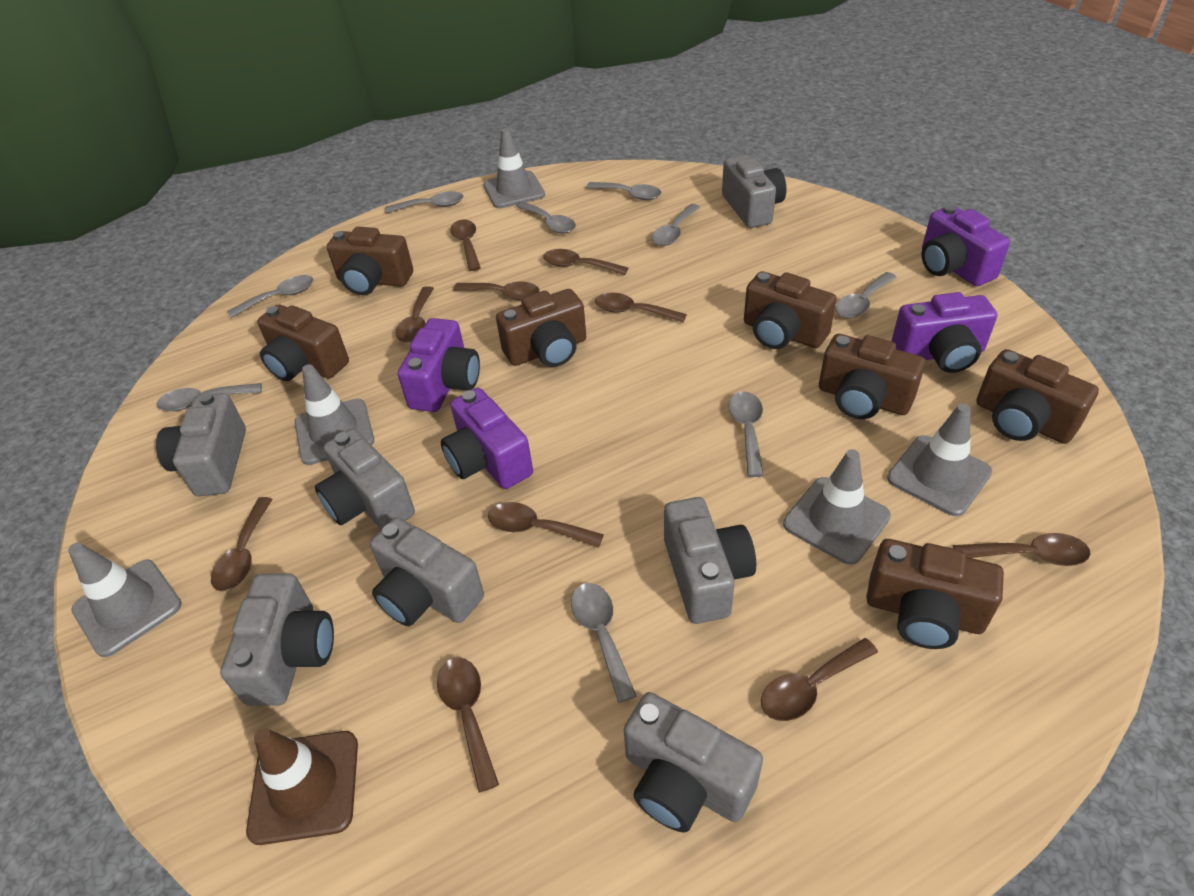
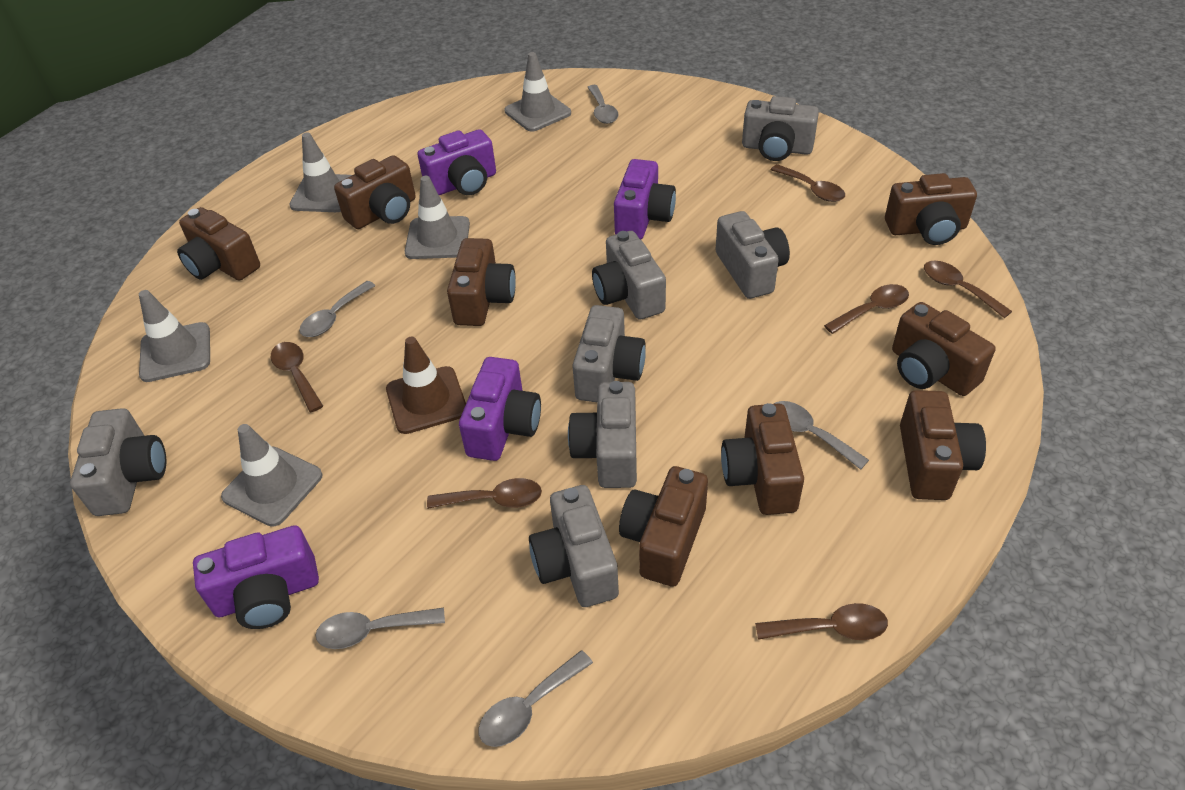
brown camera: [257,304,349,381] [327,227,413,295] [496,289,586,367] [744,271,837,349] [819,334,926,419] [866,539,1004,649] [976,349,1099,444] = 7 -> [177,207,260,281] [334,155,416,229] [447,238,516,326] [619,466,708,587] [721,403,804,515] [885,173,977,245] [892,302,995,396] [900,390,986,500] = 8
brown spoon: [211,497,273,591] [396,286,434,343] [437,657,499,793] [450,219,481,271] [453,281,540,300] [488,502,604,548] [543,249,628,275] [595,293,687,323] [761,638,878,721] [953,533,1091,566] = 10 -> [271,342,323,412] [427,478,542,509] [755,603,888,640] [771,164,845,202] [824,284,909,334] [924,261,1012,318] = 6
grey spoon: [157,383,262,411] [227,275,313,318] [385,191,463,213] [516,202,576,234] [571,583,636,703] [586,182,662,200] [652,204,700,246] [729,391,764,477] [835,272,897,318] = 9 -> [299,281,375,337] [315,608,445,649] [478,650,593,747] [587,85,619,124] [774,401,869,470] = 5

